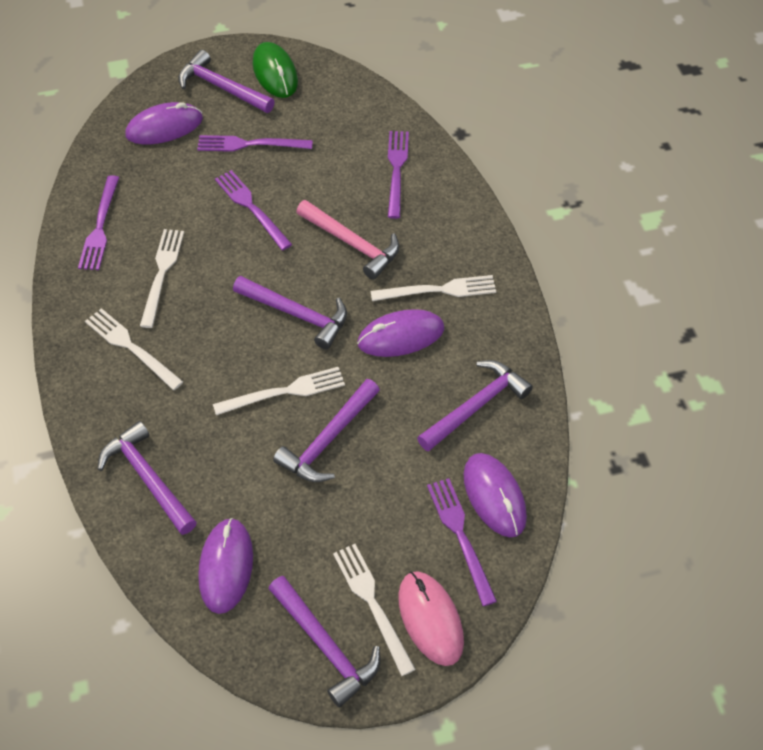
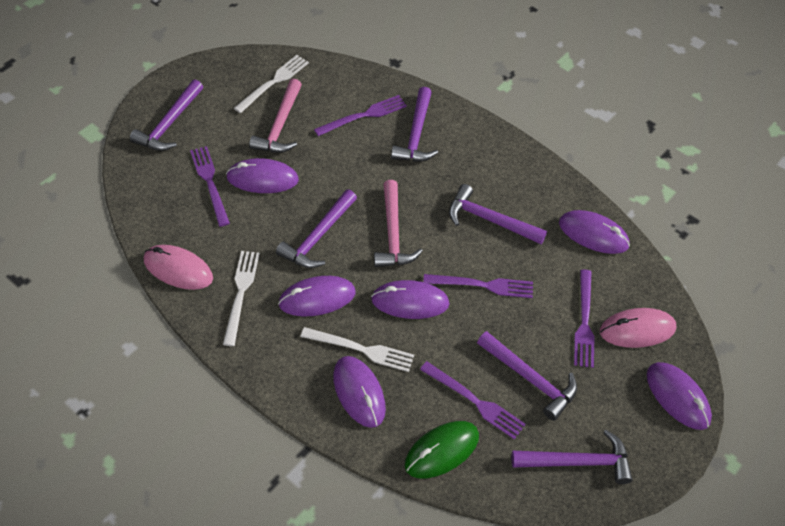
pink hammer: [296,200,399,280] = 1 -> [249,79,302,153] [374,180,423,267] = 2
pink mouse: [398,571,464,666] = 1 -> [144,245,213,290] [600,308,676,348] = 2
purple mouse: [125,102,203,144] [198,518,253,614] [357,309,444,357] [464,453,527,537] = 4 -> [226,158,299,193] [278,276,356,316] [333,356,386,428] [371,280,449,319] [559,210,630,254] [647,362,712,430] = 6
white fork: [85,308,183,390] [140,229,184,328] [213,367,345,415] [333,544,416,676] [371,275,496,301] = 5 -> [223,251,260,346] [234,55,309,113] [300,327,414,372] = 3

